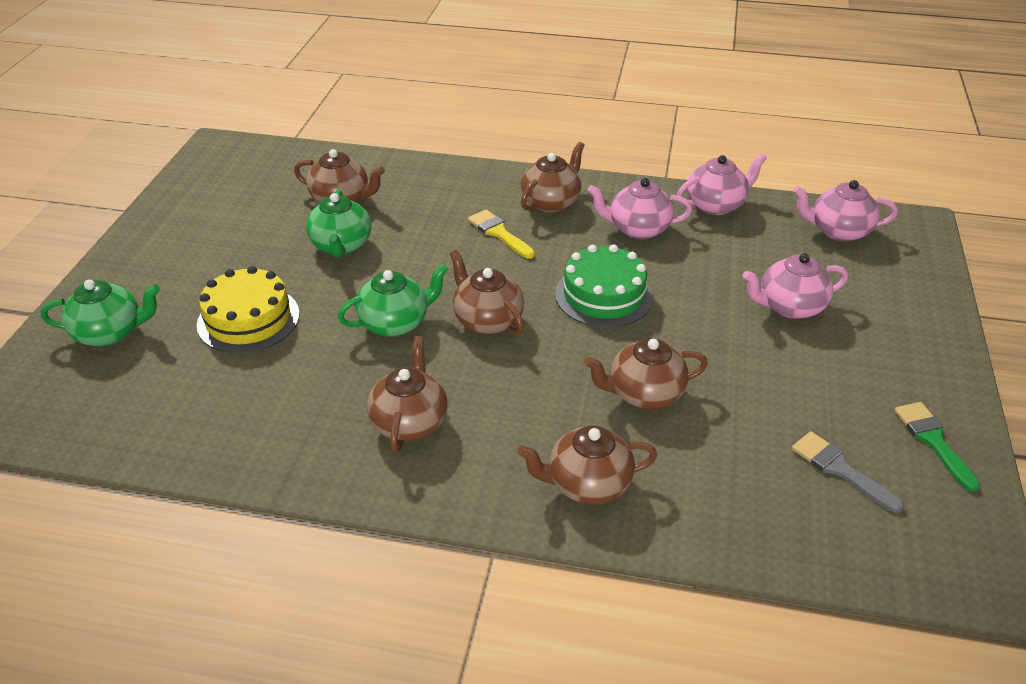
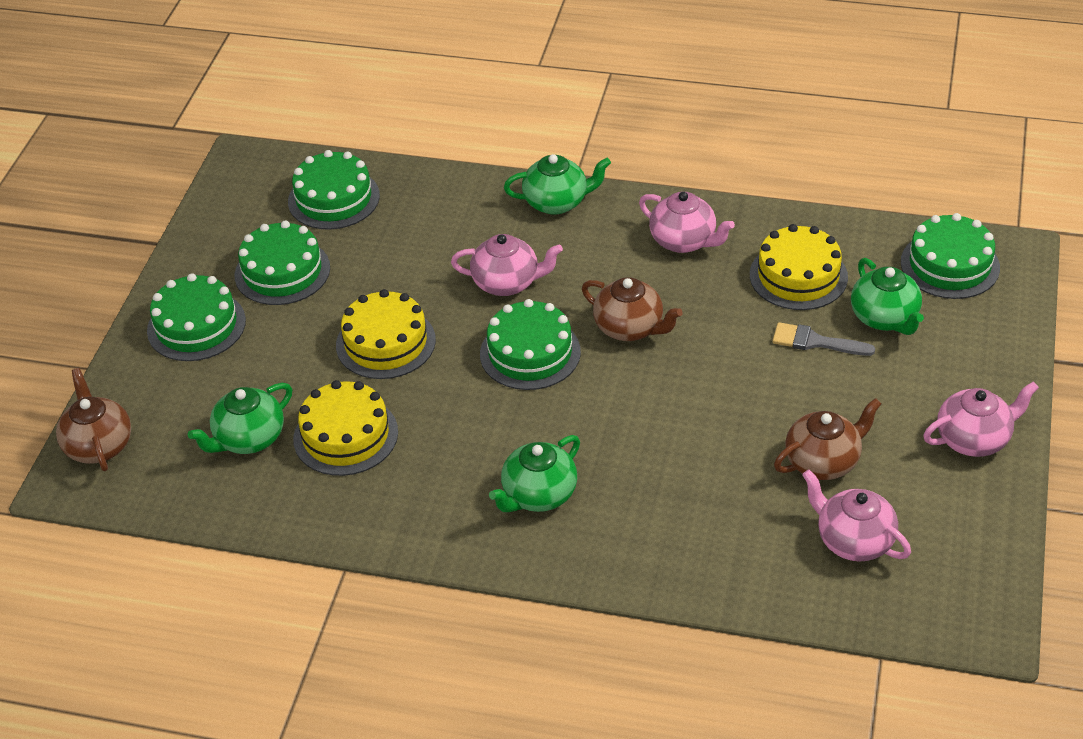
brown teapot: [294,149,385,203] [367,336,448,453] [449,250,524,335] [517,426,658,505] [520,142,585,213] [584,338,708,409] = 6 -> [56,368,131,471] [582,277,683,341] [774,398,881,480] = 3
green brush: [894,402,980,492] = 1 -> none = 0
green cake: [555,244,653,328] = 1 -> [147,273,246,361] [235,221,330,305] [288,150,380,230] [480,299,581,390] [901,213,1000,299] = 5
green teapot: [41,279,160,347] [306,189,371,257] [337,264,449,337] = 3 -> [188,383,292,454] [489,435,580,512] [504,154,611,215] [851,258,924,335] = 4
yellow brush: [468,209,535,259] = 1 -> none = 0
yellow cake: [197,266,300,354] = 1 -> [293,380,398,476] [336,289,436,379] [750,224,848,310] = 3

